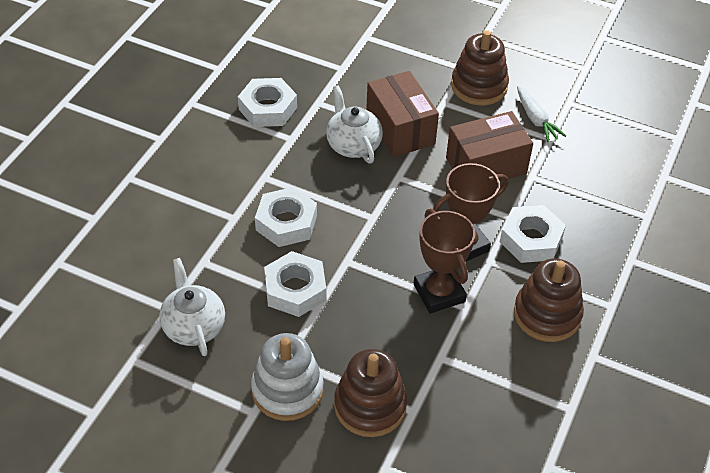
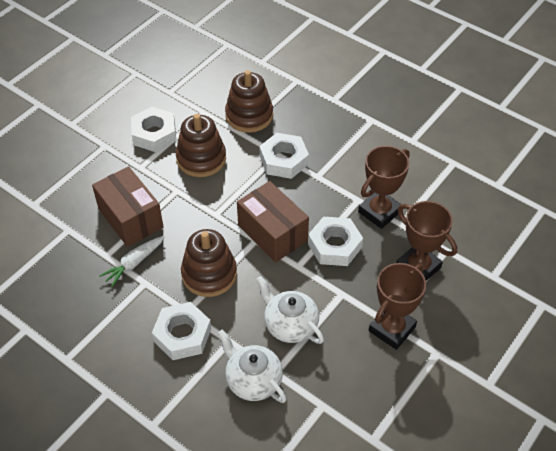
brown trophy: [414,209,475,314] [433,163,508,262] = 2 -> [358,146,410,229] [369,263,426,350] [396,201,457,281] = 3
white stacking toy: [251,333,324,421] = 1 -> none = 0

